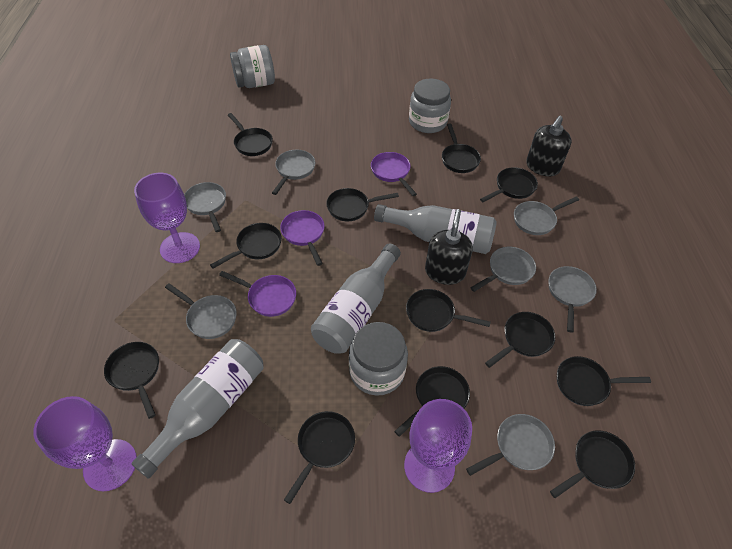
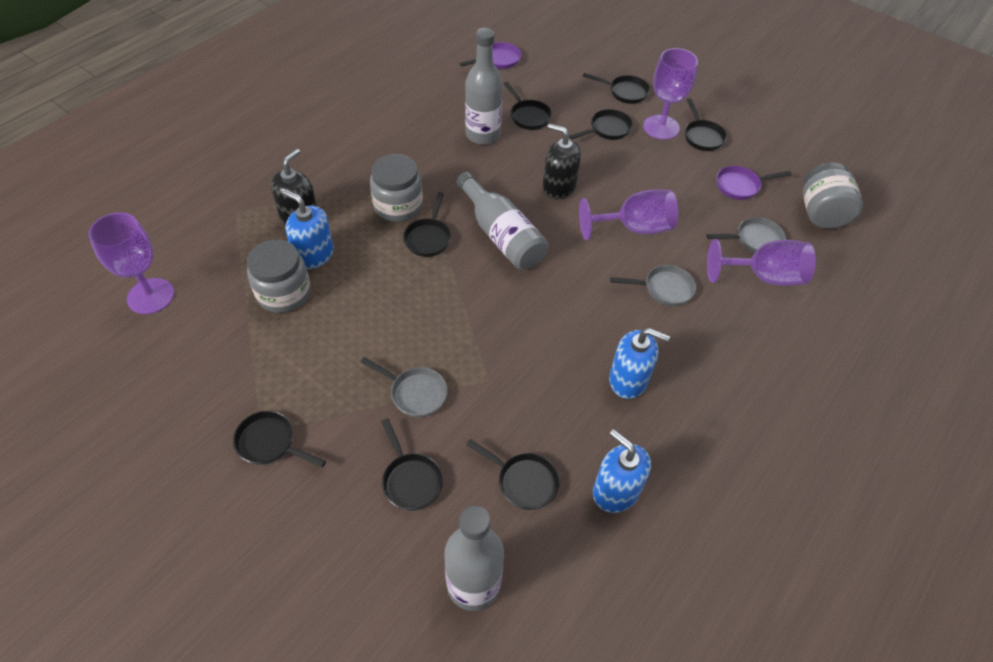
black pan: [104,342,159,419] [210,223,282,269] [228,113,273,156] [284,411,355,504] [326,188,399,222] [394,366,470,437] [406,289,491,332] [442,124,481,173] [480,167,538,202] [485,312,555,368] [550,430,635,498] [557,356,651,406] = 12 -> [233,411,326,468] [381,418,443,511] [403,192,451,257] [466,439,560,510] [503,82,552,130] [569,109,633,140] [583,73,650,104] [685,98,727,151] = 8
blue soap dispenser: none = 0 -> [282,190,334,269] [593,429,651,513] [609,328,670,399] = 3
grey pan: [165,283,237,339] [184,182,226,232] [272,150,315,195] [466,414,555,476] [470,247,536,292] [514,196,579,235] [549,266,597,333] = 7 -> [360,357,447,417] [610,265,696,306] [706,217,786,253] = 3
purple goblet: [33,396,137,491] [134,173,200,263] [404,399,472,493] = 3 -> [88,212,174,314] [579,190,678,240] [643,48,698,140] [707,239,816,286] = 4
purple pan: [219,271,296,317] [280,210,325,266] [371,152,417,196] = 3 -> [459,42,521,69] [716,166,792,200] = 2

